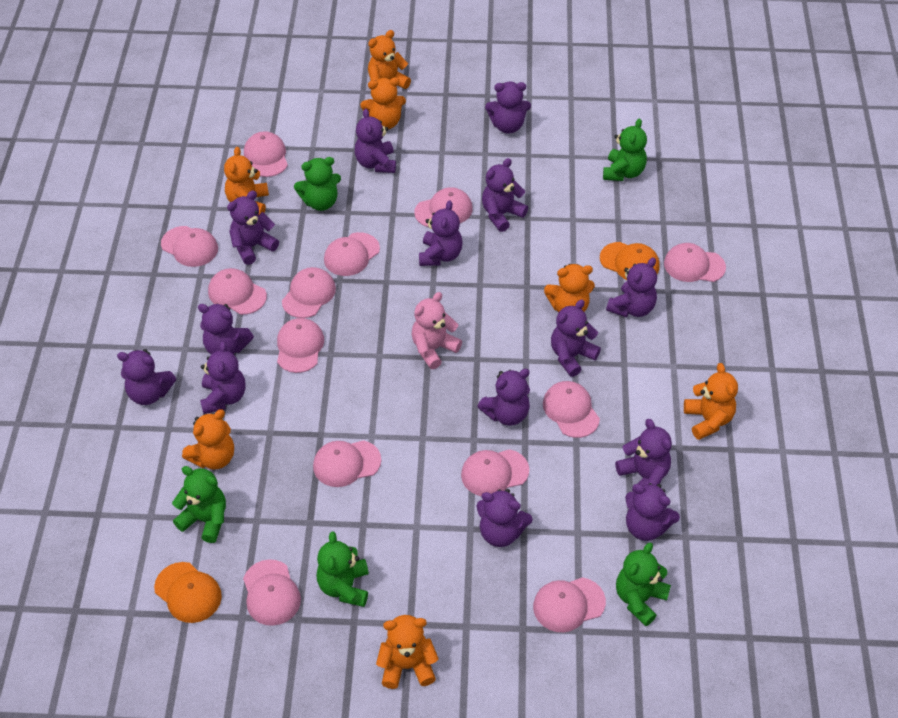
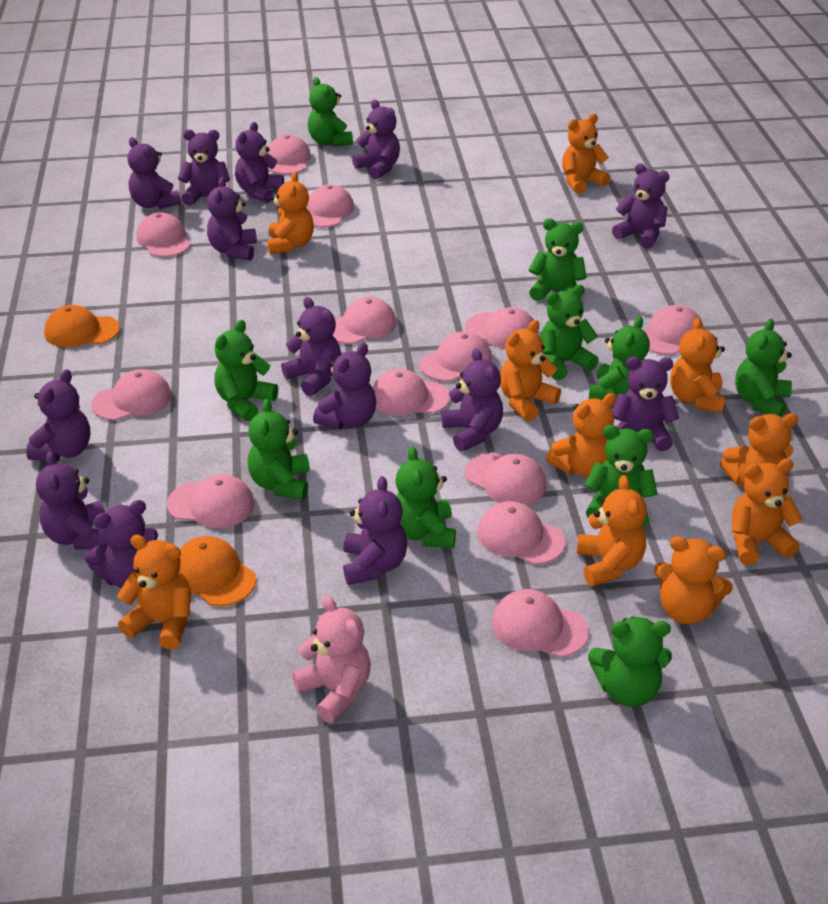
green teddy bear: [172,466,226,543] [294,157,341,211] [316,532,369,607] [603,119,647,181] [616,542,671,626] = 5 -> [214,320,278,421] [248,399,310,500] [308,77,353,147] [396,446,456,549] [529,219,587,301] [540,285,599,380] [585,425,657,527] [588,617,672,707] [589,316,650,404] [735,319,792,417] = 10
orange teddy bear: [182,409,234,469] [224,147,269,214] [360,78,406,129] [368,30,411,89] [376,615,439,689] [544,264,595,312] [684,363,738,440] = 7 -> [117,535,191,650] [267,172,314,254] [500,320,561,421] [546,393,616,477] [562,114,610,194] [577,475,647,586] [654,536,733,624] [670,317,726,413] [720,413,798,486] [732,459,803,565] = 10

